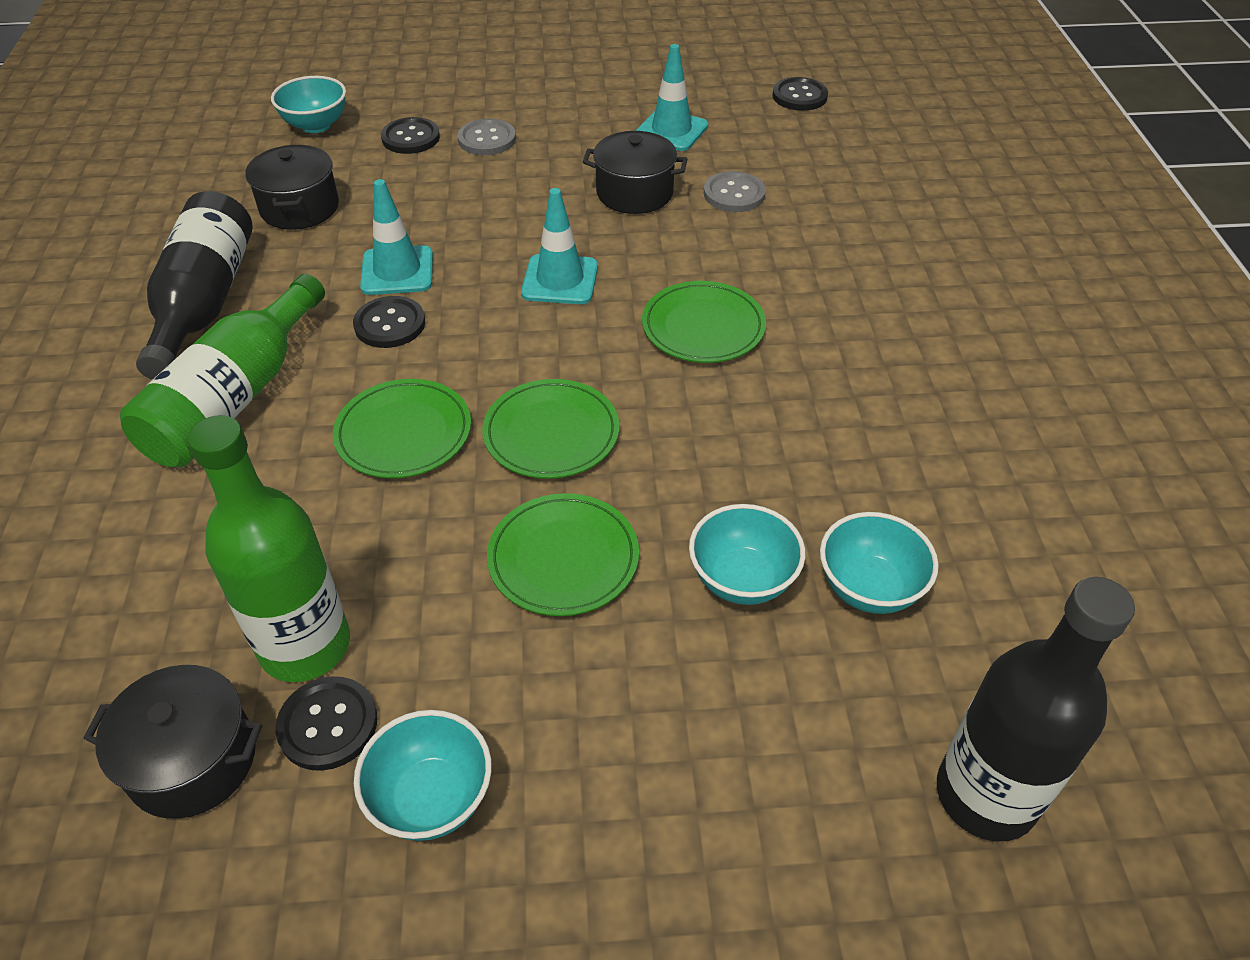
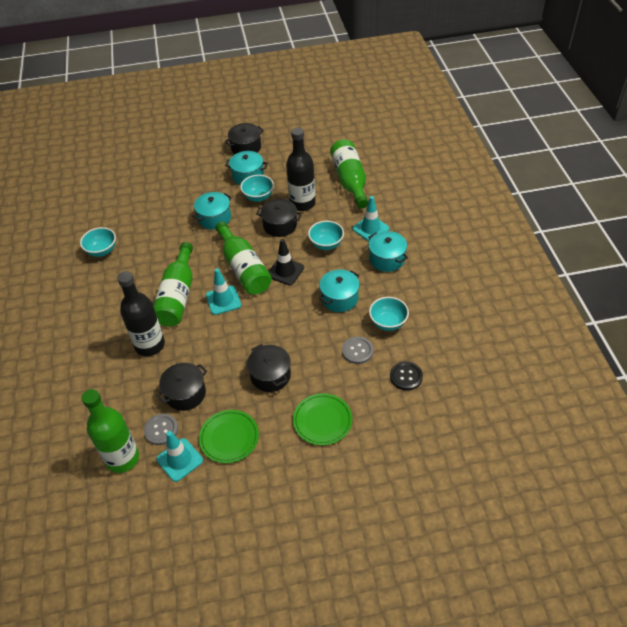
black button: [275,676,377,771] [353,296,425,348] [381,117,440,154] [772,77,828,111] = 4 -> [390,361,423,390] = 1
black pot: [83,665,262,819] [245,145,339,230] [583,131,687,214] = 3 -> [156,363,207,411] [225,123,264,154] [247,344,291,392] [256,199,302,237] = 4
black traffic cone: none = 0 -> [268,239,304,285] = 1
green bottle: [120,274,325,467] [188,415,350,682] = 2 -> [82,389,139,473] [153,242,193,326] [215,222,272,295] [330,139,368,209] = 4
green plate: [333,379,471,478] [482,379,619,479] [487,493,639,616] [642,281,766,363] = 4 -> [199,410,259,463] [293,393,352,445] = 2
turquoise pot: none = 0 -> [193,192,232,229] [225,151,268,185] [319,270,360,312] [368,231,408,272] = 4

